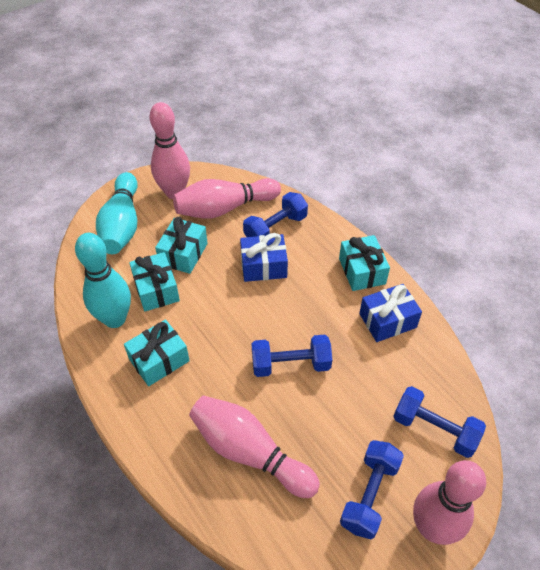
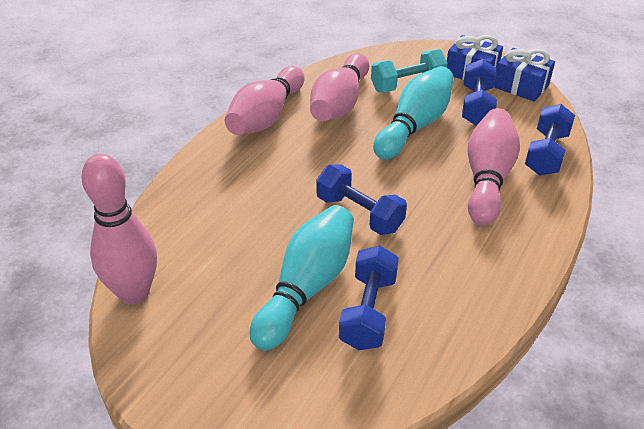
turquoise dumbbell: none = 0 -> [371,49,447,92] = 1
turquoise gift: [124,320,190,386] [129,252,180,311] [155,217,208,274] [339,235,390,291] = 4 -> none = 0

